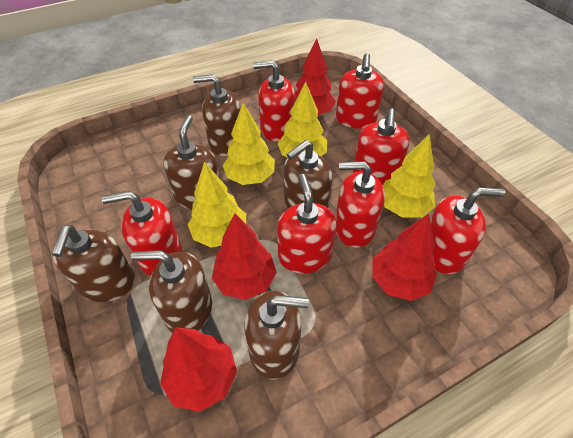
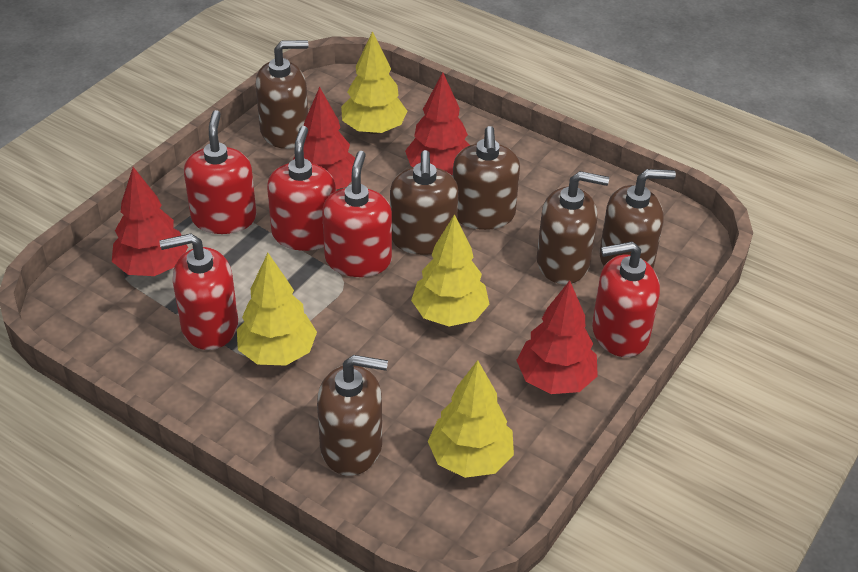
red soap dispenser: [102,191,182,275] [253,60,295,141] [277,174,337,274] [335,161,385,248] [336,53,384,128] [353,109,410,186] [430,188,506,274] = 7 -> [159,233,238,350] [184,110,257,234] [267,126,336,251] [322,151,392,277] [592,241,660,357] = 5

